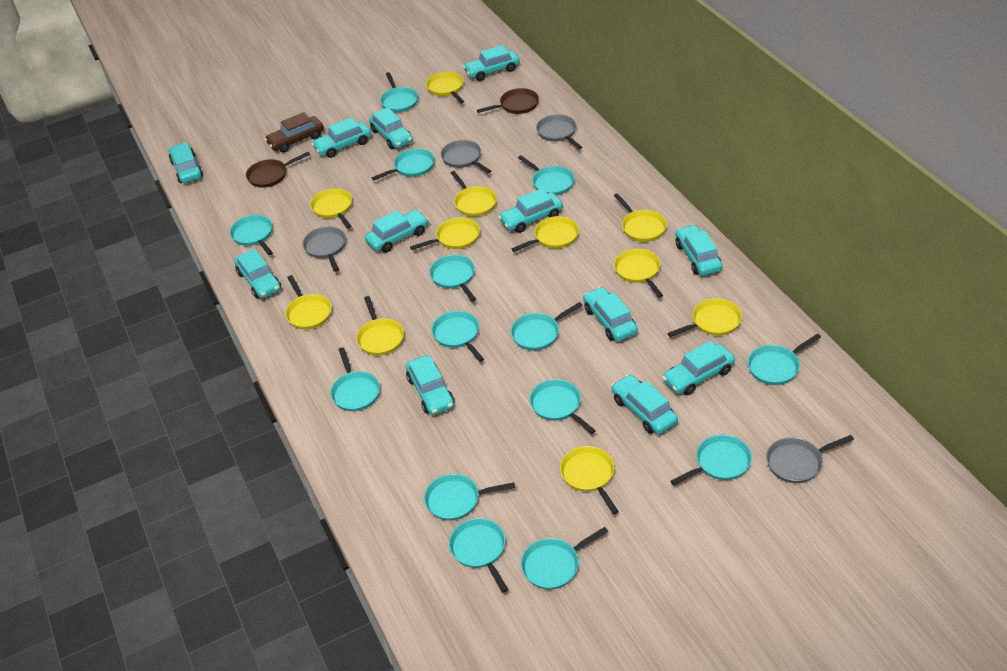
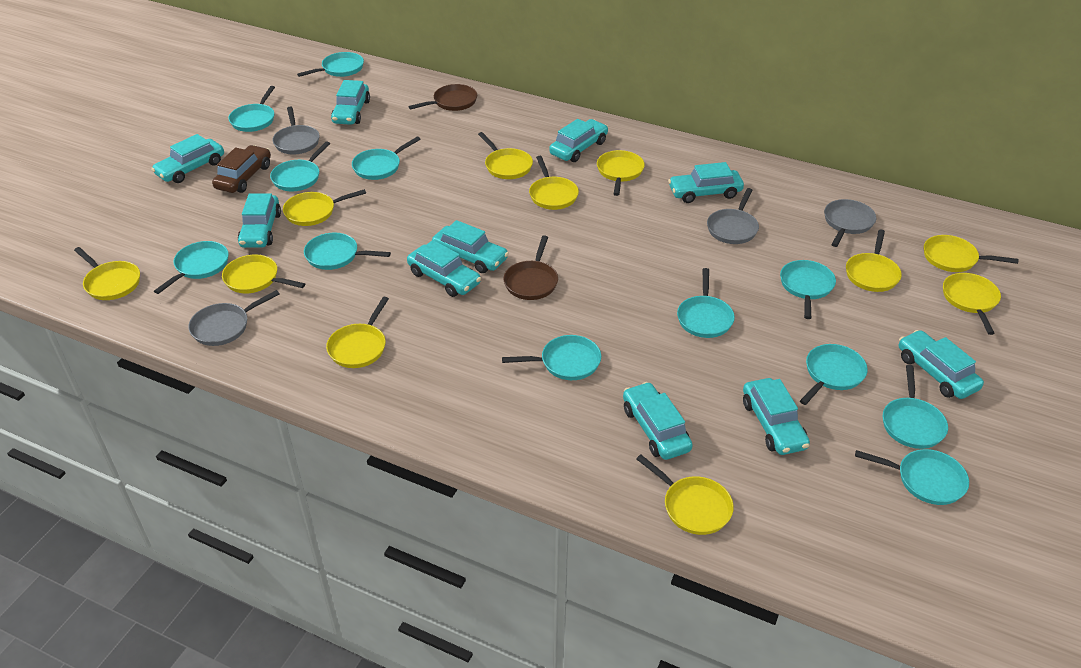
turquoise car: [169,142,203,183] [234,249,281,299] [311,117,371,158] [365,210,429,253] [369,107,413,149] [406,355,454,415] [463,45,520,81] [498,188,563,233] [583,287,638,341] [611,374,678,434] [662,341,735,395] [675,225,722,276] = 12 -> [151,134,224,183] [238,193,281,248] [331,80,370,125] [407,240,481,297] [432,220,509,273] [549,119,608,162] [623,382,693,460] [668,162,744,203] [743,378,810,455] [899,330,984,399] = 10
turquoise pan: [230,215,273,255] [330,347,380,411] [372,148,435,180] [380,72,418,112] [424,474,515,521] [430,255,476,302] [431,311,484,362] [449,518,508,593] [511,302,583,350] [518,155,575,195] [521,527,608,590] [529,379,596,434] [671,435,752,485] [748,334,821,385] = 14 -> [154,241,229,294] [229,86,275,132] [270,142,330,191] [297,52,364,77] [304,233,391,270] [352,137,421,180] [502,335,601,380] [677,268,735,338] [780,260,836,319] [800,344,868,405] [855,449,969,505] [883,365,948,449] = 12

